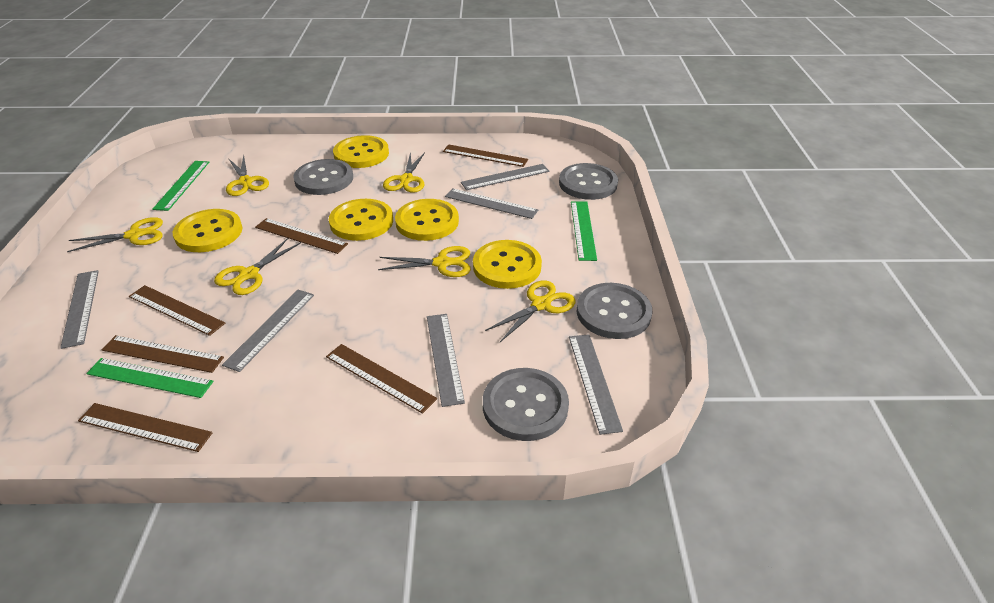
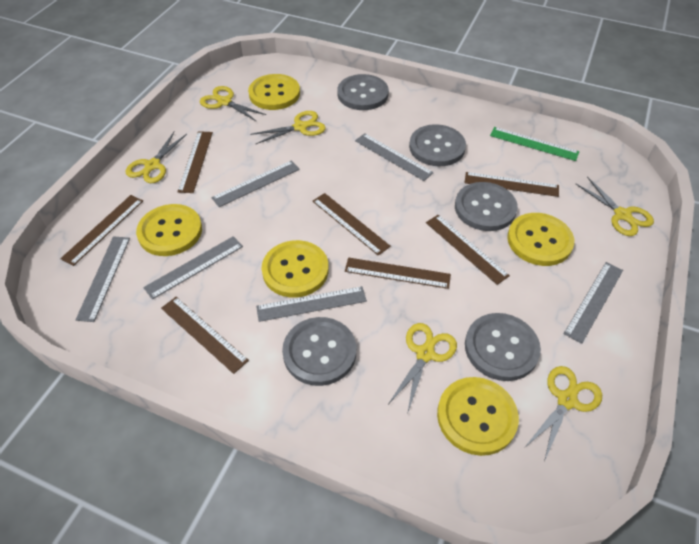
brown ruler: [78,403,213,452] [102,335,224,373] [129,285,225,336] [255,218,348,254] [326,344,437,414] [443,145,528,167] = 6 -> [60,195,143,266] [161,297,249,374] [177,131,213,193] [313,193,391,256] [345,258,451,289] [426,215,510,285] [465,172,559,197] = 7
green ruler: [86,358,214,398] [152,161,209,211] [571,201,597,261] = 3 -> [490,127,579,161] = 1
grey button: [293,159,353,195] [483,368,569,441] [559,163,618,200] [577,283,652,339] = 4 -> [282,317,356,386] [337,74,389,110] [409,124,466,166] [455,182,518,231] [465,313,541,381] = 5

